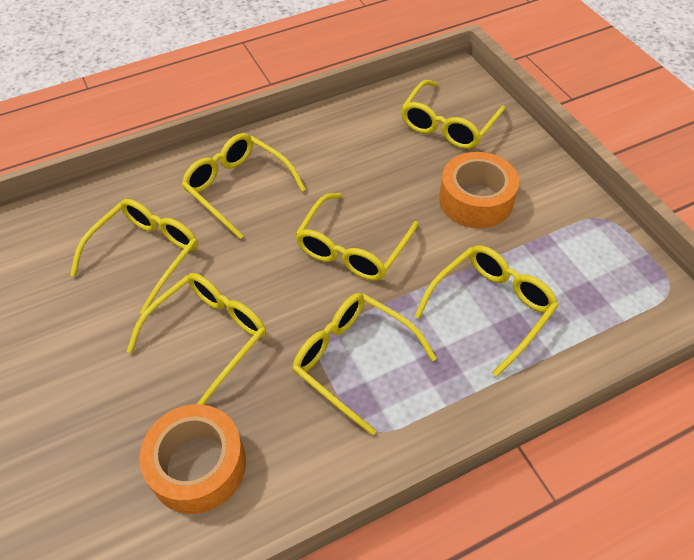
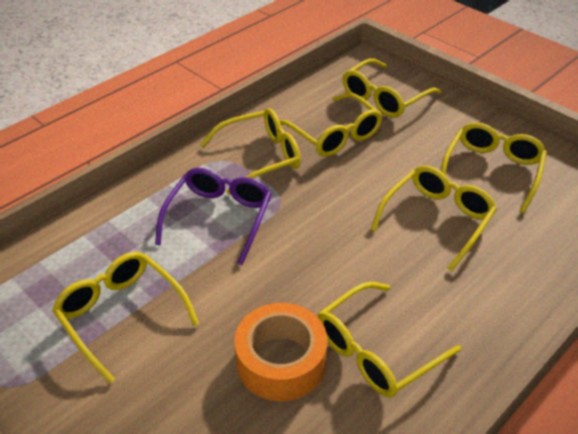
orange tape: [139,404,246,514] [439,152,519,229] = 2 -> [234,303,328,401] = 1
purple glasses: none = 0 -> [155,168,271,265] = 1

